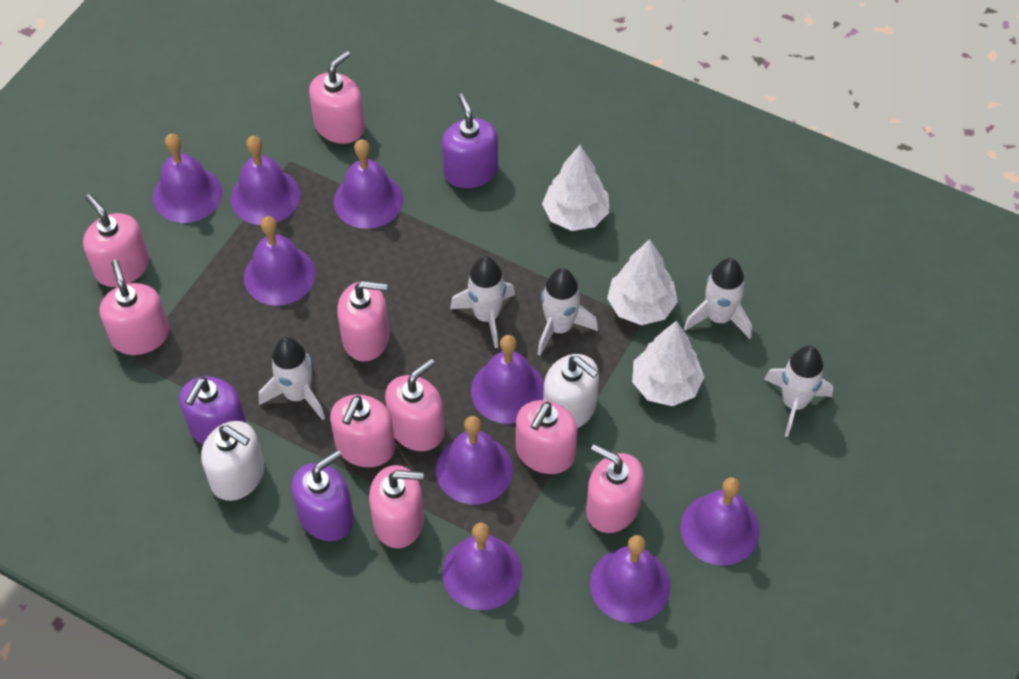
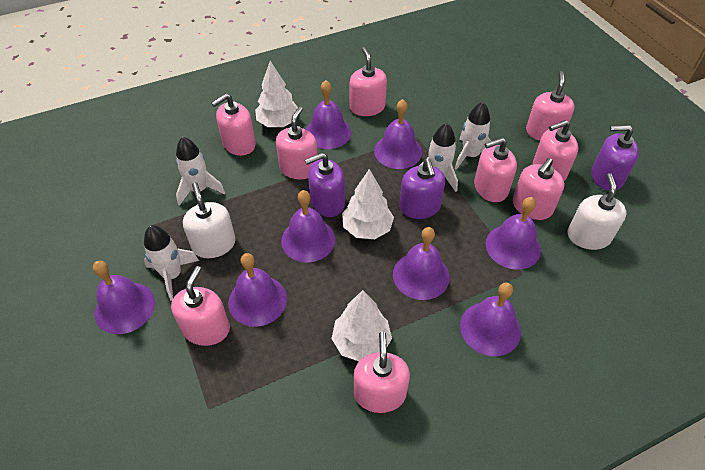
purple bell: [153,134,222,223] [231,136,300,225] [244,216,316,306] [334,139,403,229] [436,416,513,505] [442,522,522,610] [471,335,544,424] [590,535,671,623] [680,477,760,566] = 9 -> [93,261,155,334] [228,253,287,327] [281,190,335,262] [306,80,351,149] [374,99,422,169] [393,227,450,300] [460,282,521,356] [485,197,541,269] = 8
white rocket: [259,337,325,420] [450,257,515,348] [538,268,598,356] [684,258,752,339] [764,346,833,437] = 5 -> [144,225,199,301] [176,137,225,206] [419,123,458,192] [455,102,491,170] = 4

